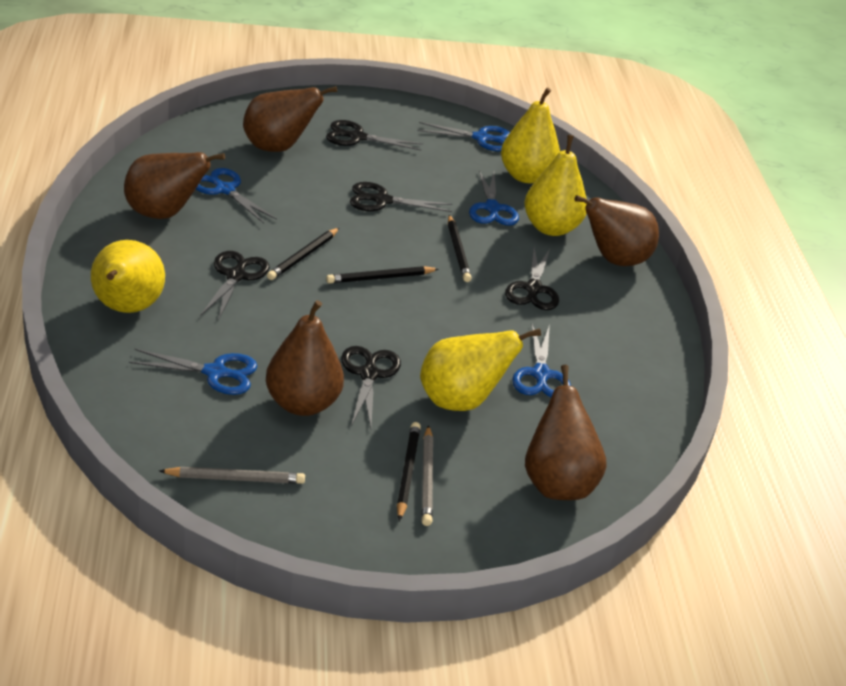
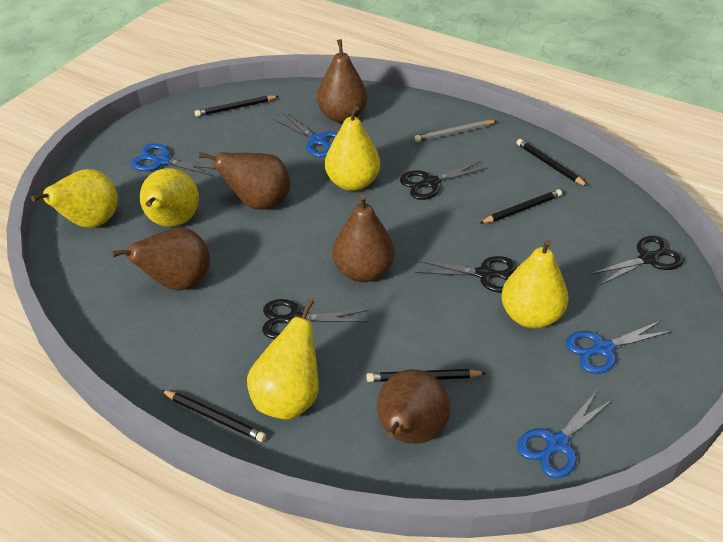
black pencil: [267,228,339,280] [326,266,438,284] [397,422,421,521] [448,215,472,282] = 4 -> [161,390,266,442] [195,95,279,117] [366,369,486,382] [479,189,562,224] [516,139,588,187] = 5
black scissors: [200,251,270,321] [326,120,423,151] [341,346,401,428] [350,182,452,212] [505,248,559,310] = 5 -> [262,299,369,339] [400,161,488,200] [415,256,517,293] [590,236,684,286] = 4
blue scissors: [129,349,258,395] [196,168,277,223] [417,122,510,151] [469,170,519,226] [512,324,571,397] = 5 -> [131,144,215,176] [273,113,337,157] [517,391,613,478] [566,320,672,374] = 4
grey pencil: [159,467,305,484] [421,425,433,526] = 2 -> [415,120,497,142] = 1
yellow pear: [91,240,165,313] [420,328,541,411] [501,88,560,183] [525,135,587,236] = 4 -> [31,169,118,228] [140,168,199,227] [247,299,318,420] [325,105,380,191] [501,239,568,328] = 5

